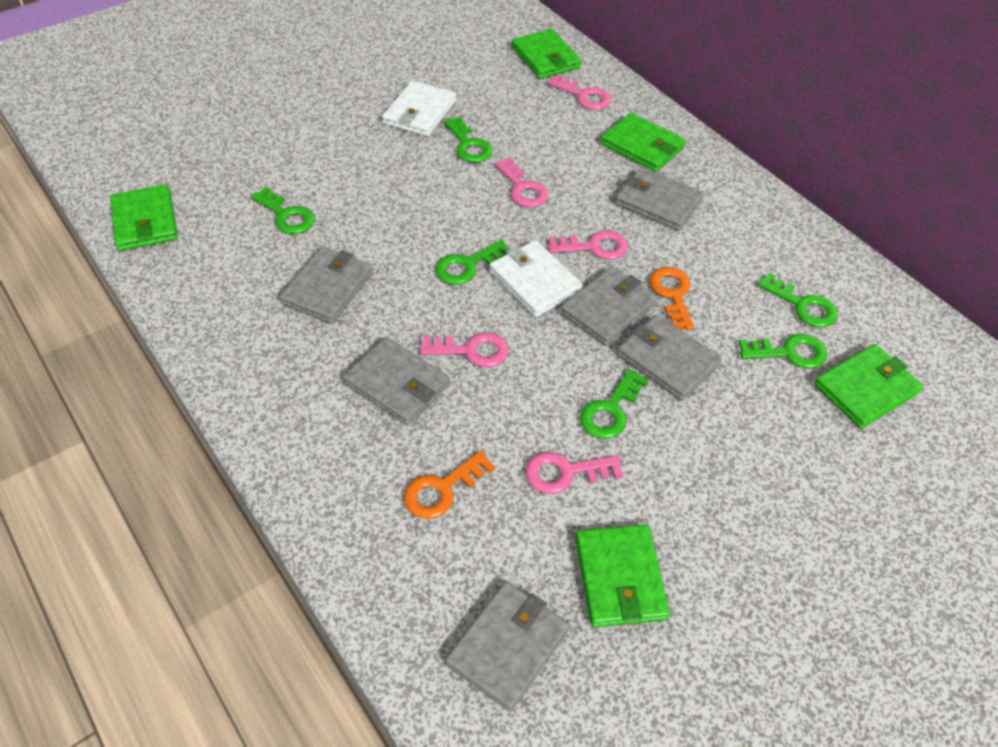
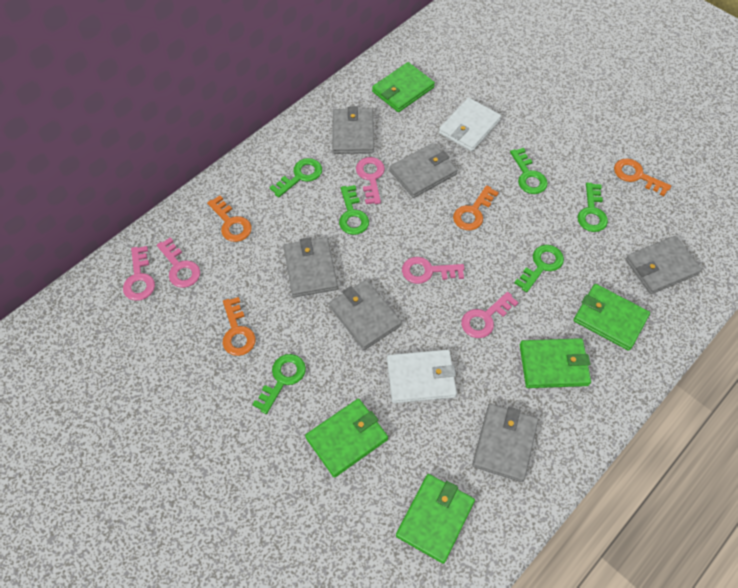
orange key: [404,451,495,519] [649,267,694,330] = 2 -> [207,196,252,242] [222,297,256,356] [453,185,499,230] [614,159,671,196] = 4

